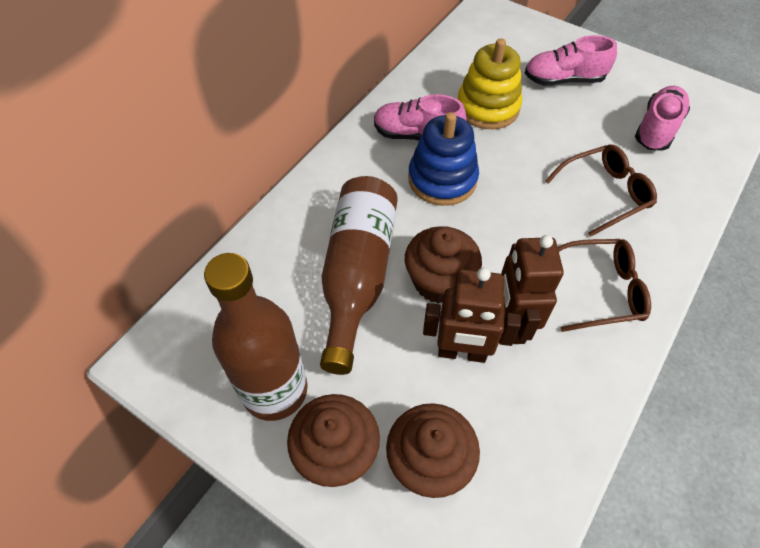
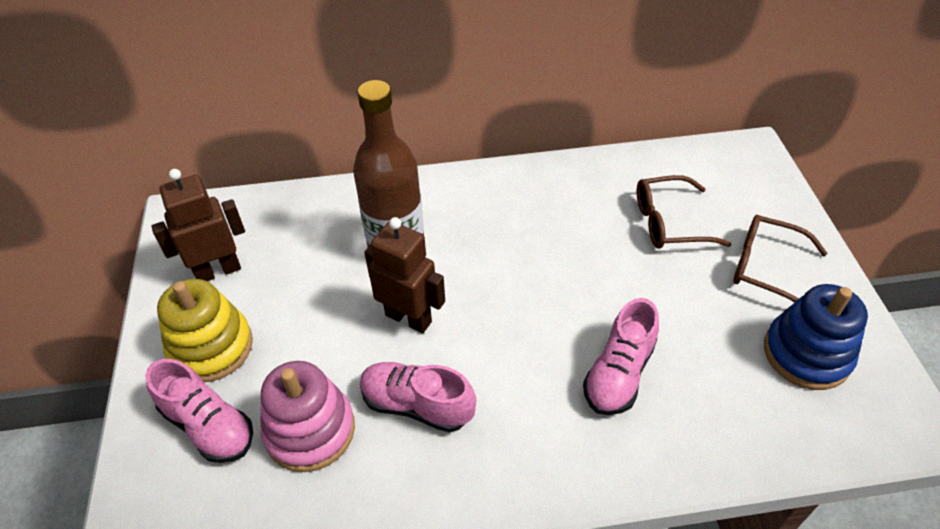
brown bottle: [204,253,308,421] [320,176,398,375] = 2 -> [353,80,424,247] = 1
brown cupcake: [287,394,380,487] [386,403,480,498] [405,226,482,304] = 3 -> none = 0
pink stacking toy: none = 0 -> [260,361,355,472] = 1

